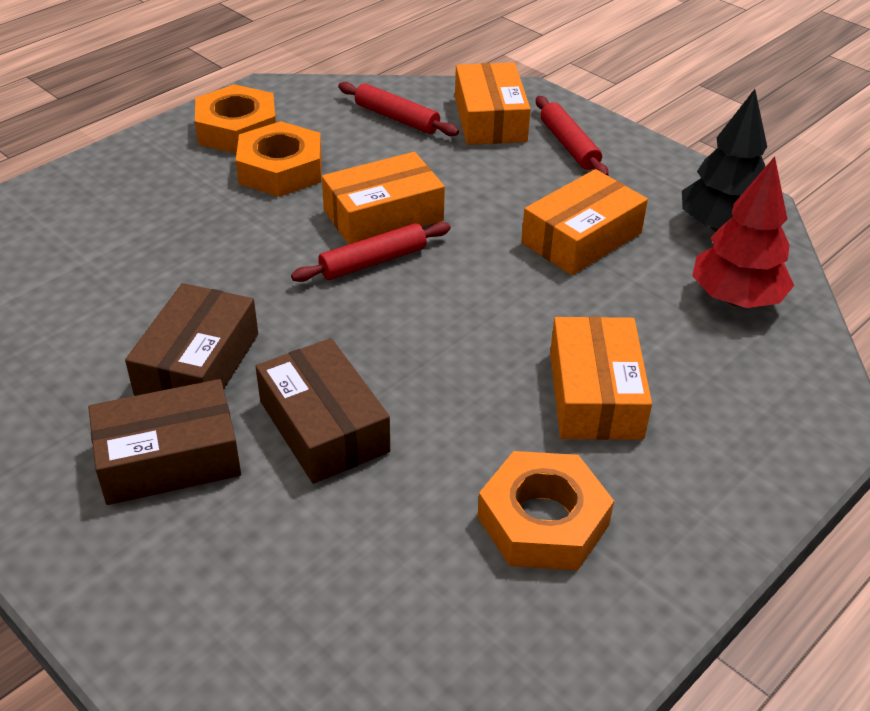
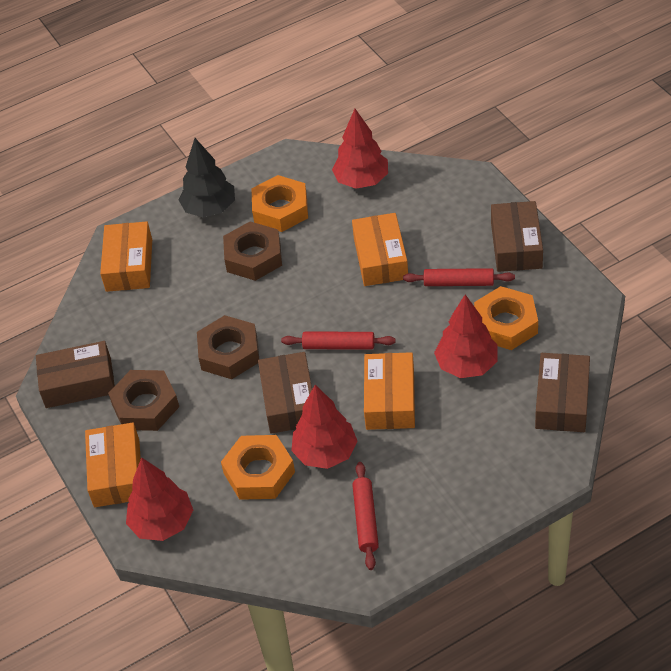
brown box: [88,379,241,505] [125,283,258,396] [255,338,390,484] = 3 -> [36,341,115,408] [258,352,312,434] [491,201,543,272] [535,353,590,432] = 4
brown nut: none = 0 -> [108,370,179,431] [197,315,259,379] [223,221,282,281] = 3
red tree: [692,156,794,308] = 1 -> [126,457,193,541] [291,385,357,469] [332,109,388,189] [434,294,497,378] = 4

